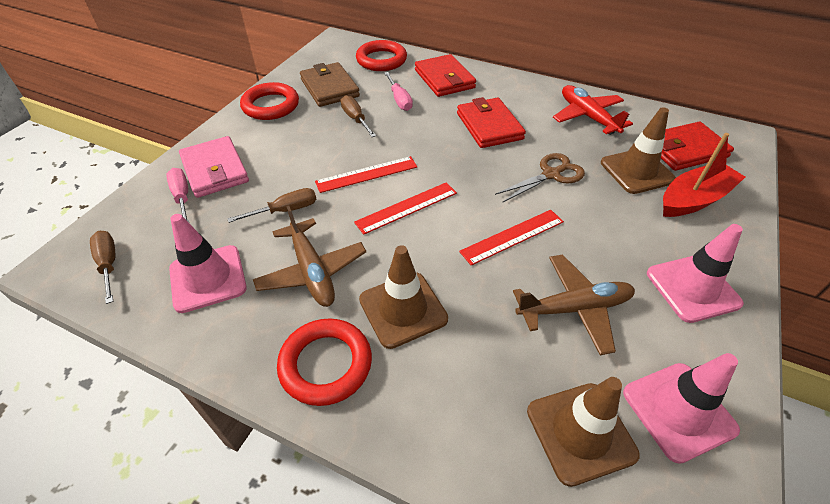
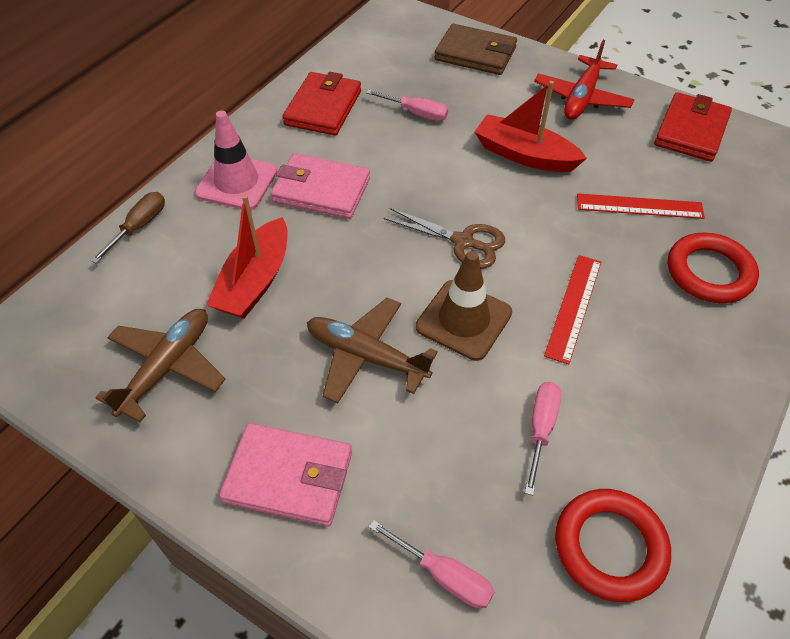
brown screwdriver: [90,231,115,304] [227,188,316,223] [341,95,376,137] = 3 -> [91,192,165,263] = 1
brown traffic cone: [359,245,448,349] [527,377,640,487] [601,107,676,194] = 3 -> [416,251,512,361] = 1
pink screwdriver: [166,168,189,222] [384,72,413,111] = 2 -> [366,90,448,121] [369,520,494,609] [525,382,561,496] = 3
pink traffic cone: [169,214,247,313] [623,353,740,464] [647,224,744,323] = 3 -> [195,111,278,210] = 1
pink wallet: [179,136,249,198] = 1 -> [219,423,352,526] [270,153,370,219] = 2
red boat: [663,133,745,217] = 1 -> [206,195,288,318] [474,81,587,172] = 2
red ring: [240,82,299,120] [277,318,372,406] [356,40,407,71] = 3 -> [555,489,671,602] [668,233,759,303] = 2
red ruler: [315,156,417,193] [354,182,457,235] [459,210,564,266] = 3 -> [544,255,601,365] [577,193,705,219] = 2
red wallet: [415,54,476,97] [457,97,526,148] [661,122,734,171] = 3 -> [282,72,361,136] [654,92,732,162] = 2

